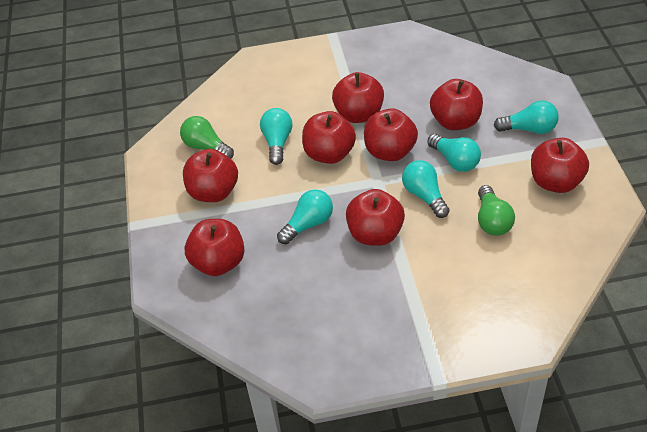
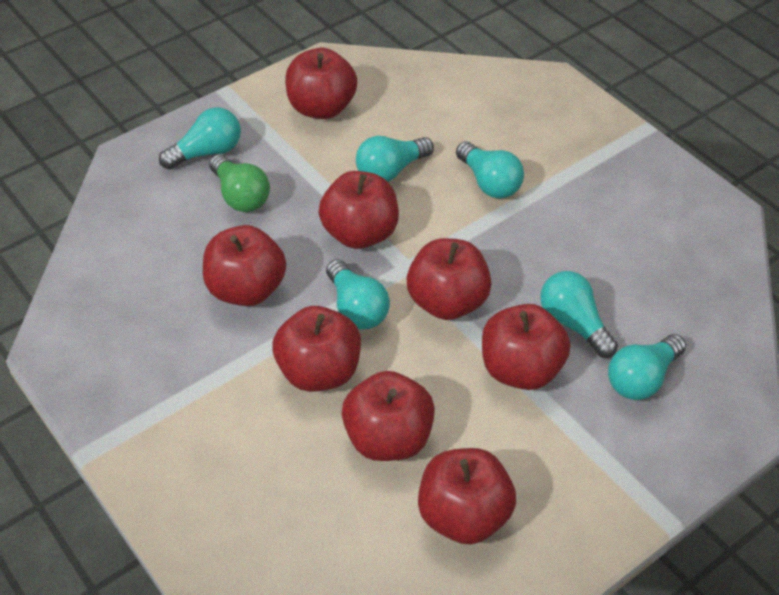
green light bulb: [180,116,234,159] [478,185,515,236] = 2 -> [209,154,270,212] = 1
turquoise light bulb: [260,108,292,165] [277,189,333,244] [402,160,450,218] [427,134,481,172] [494,100,559,134] = 5 -> [159,107,241,170] [326,259,390,329] [356,136,434,182] [456,141,524,199] [540,271,618,358] [608,334,686,400] = 6

